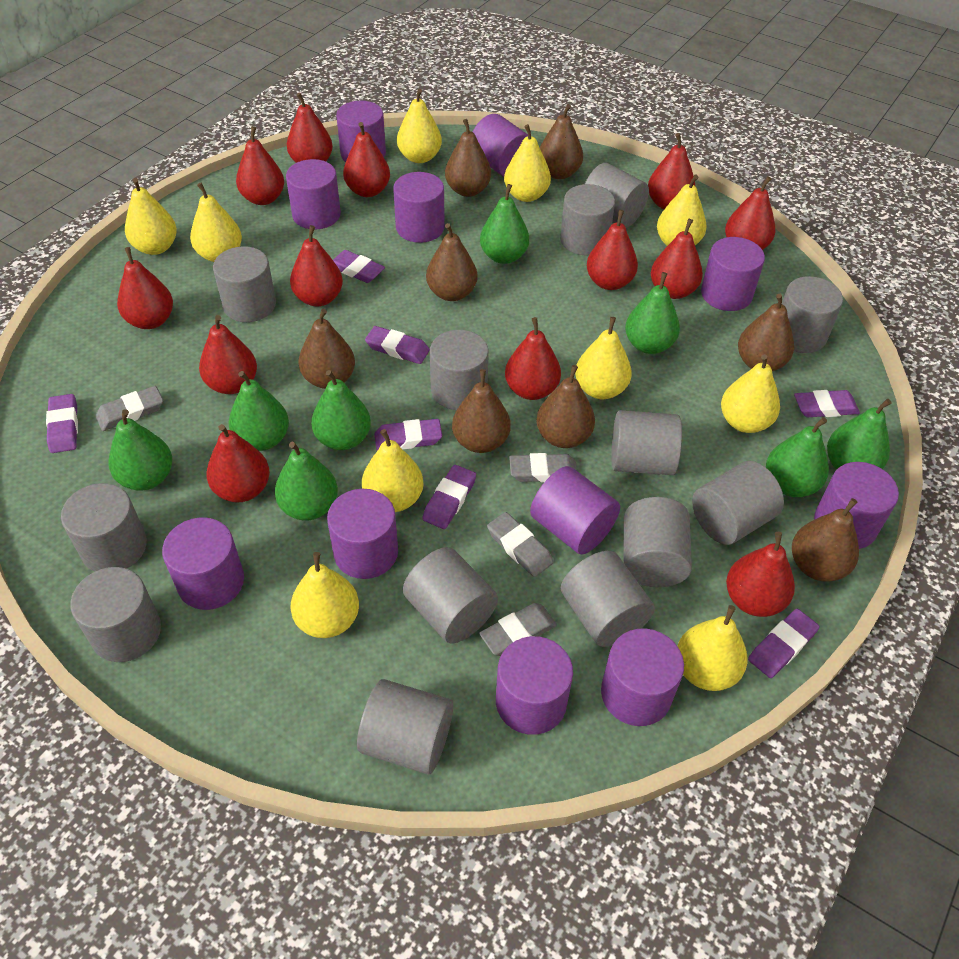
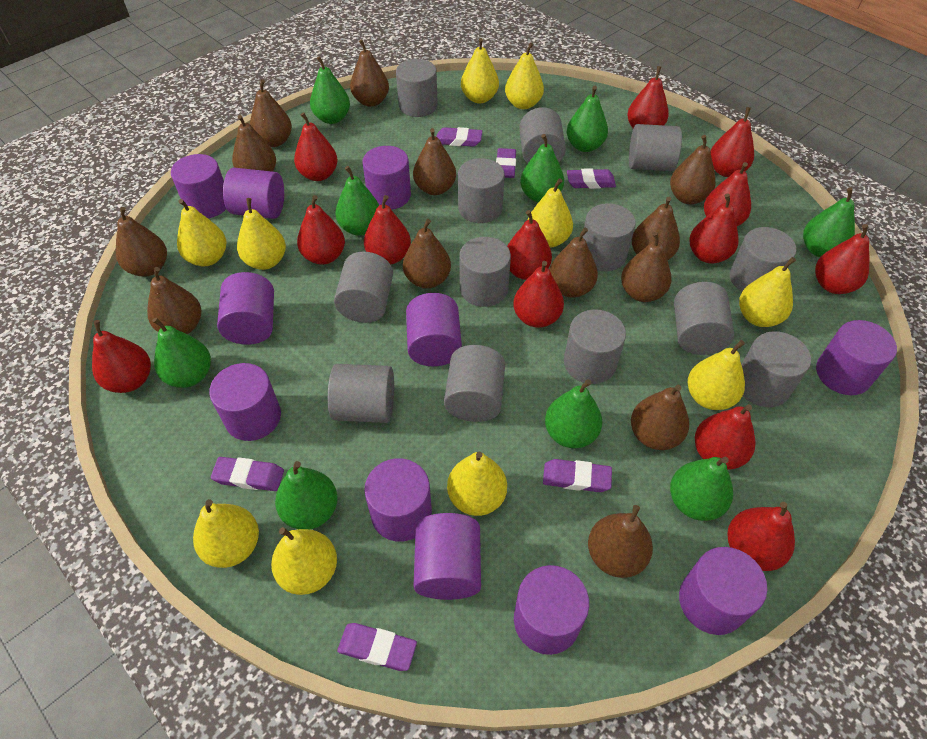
brown pear: [299,309,355,389] [426,223,478,301] [445,119,491,197] [452,369,511,453] [536,365,595,448] [540,104,583,179] [738,294,794,371] [792,498,859,582] = 8 -> [116,207,167,277] [147,267,201,334] [232,115,276,172] [250,79,292,147] [350,39,389,107] [403,219,451,289] [413,128,456,195] [549,227,598,298] [588,505,653,578] [621,232,672,302] [631,385,689,450] [632,197,680,260] [670,135,716,204] = 13
green pear: [108,409,173,491] [229,371,289,451] [275,442,338,521] [311,370,371,450] [480,184,529,264] [625,272,680,354] [766,417,829,497] [827,399,892,470] = 8 -> [152,318,211,388] [275,461,338,530] [310,56,350,124] [335,166,379,236] [520,134,564,202] [545,379,602,448] [567,86,608,152] [670,457,733,521] [803,187,855,257] = 9
grey eraser: [96,386,163,431] [479,603,557,656] [487,512,554,577] [509,453,577,482] = 4 -> none = 0
purple eraser: [46,394,78,453] [333,250,385,283] [365,326,430,364] [374,419,442,451] [422,465,476,529] [748,609,819,678] [794,390,860,417] = 7 -> [211,457,284,491] [337,623,417,671] [437,127,482,147] [496,148,516,178] [543,459,612,492] [567,168,616,189] = 6

